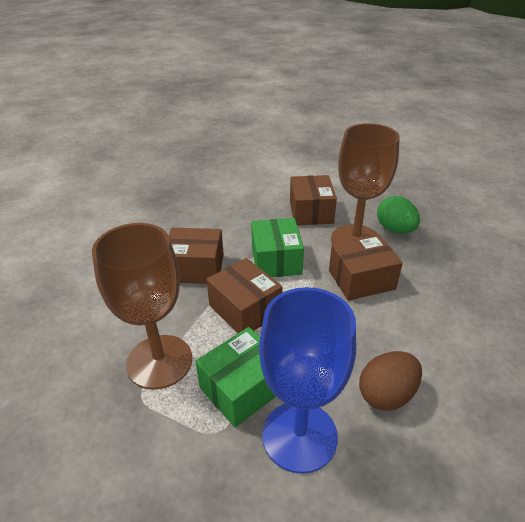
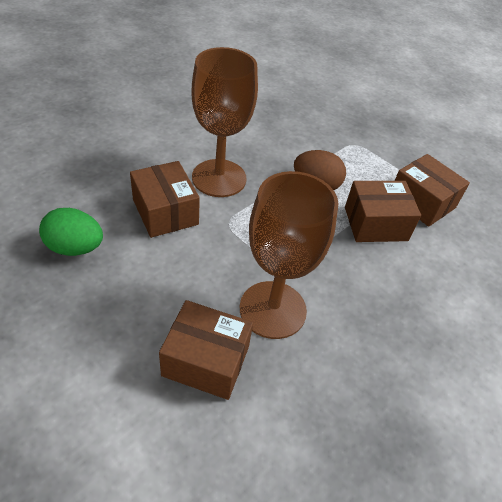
blue goblet: [259,287,356,474] = 1 -> none = 0
green box: [195,327,276,427] [251,218,304,277] = 2 -> none = 0

